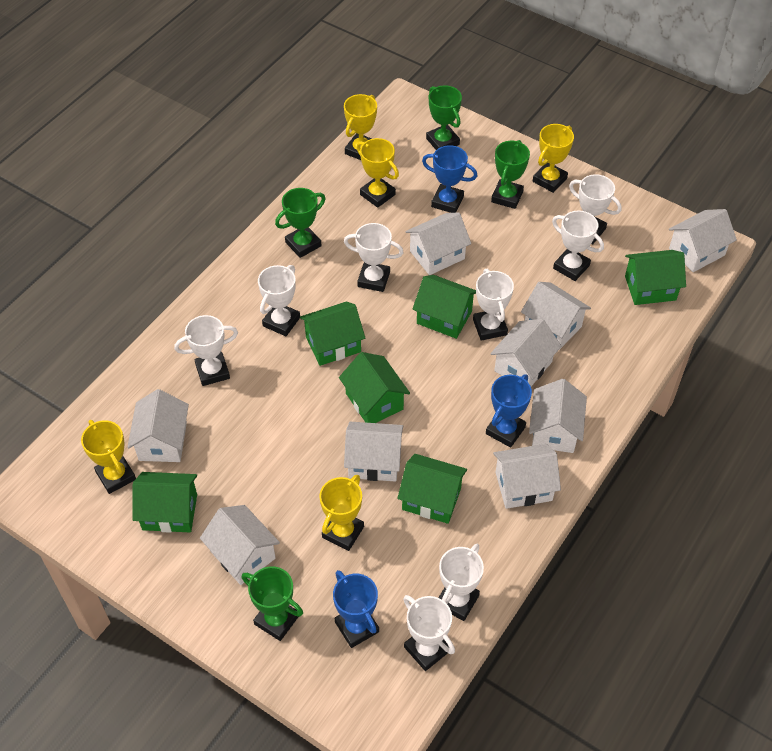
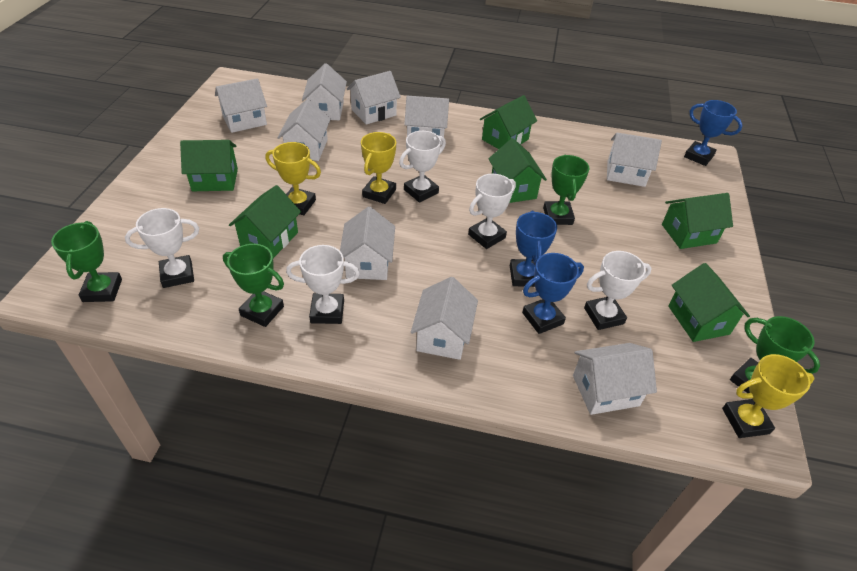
white trophy: [174,315,238,386] [258,265,300,336] [344,223,404,292] [403,595,455,671] [438,544,484,621] [473,269,514,341] [552,210,604,281] [569,174,622,244] = 8 -> [125,208,199,288] [286,245,360,324] [399,131,446,203] [468,174,516,249] [584,251,652,330] = 5
yellow trophy: [81,420,136,494] [320,475,364,551] [344,94,377,160] [357,138,399,208] [533,124,574,193] = 5 -> [265,142,321,215] [361,132,396,204] [722,354,814,438] = 3

